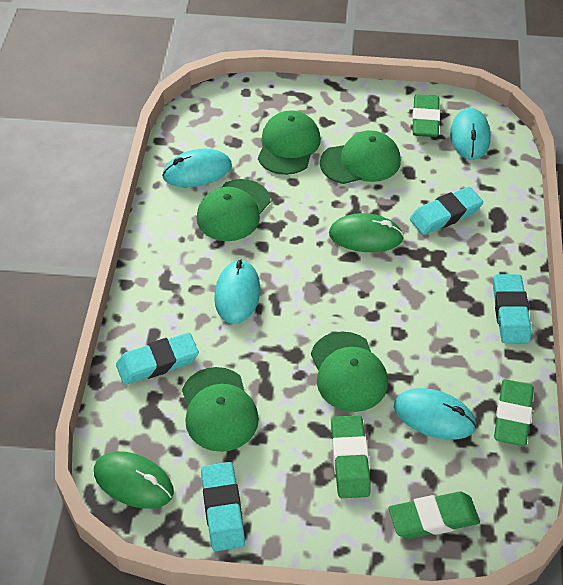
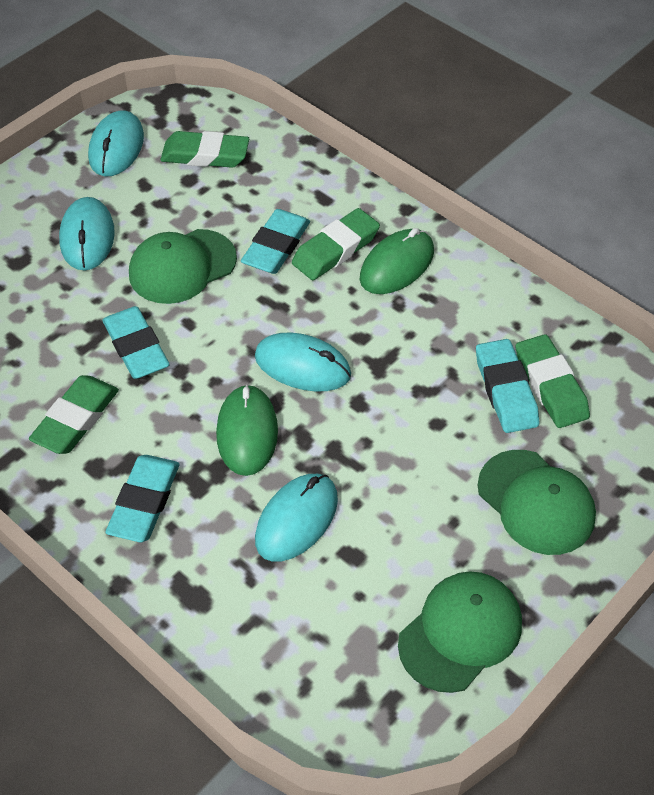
green cap: [182,367,259,452] [197,179,270,241] [258,110,321,175] [311,331,388,412] [320,131,401,184] = 5 -> [129,229,237,304] [398,571,522,693] [478,450,596,555] = 3

